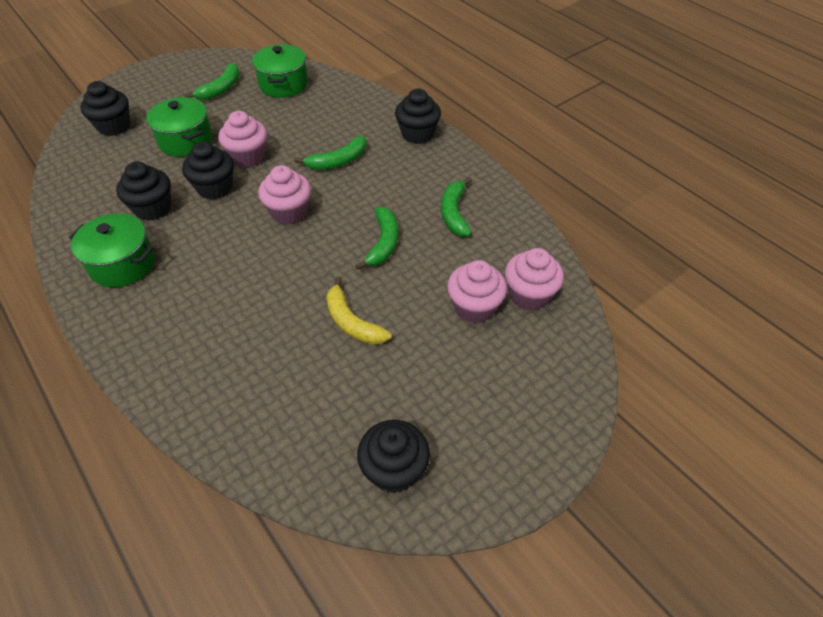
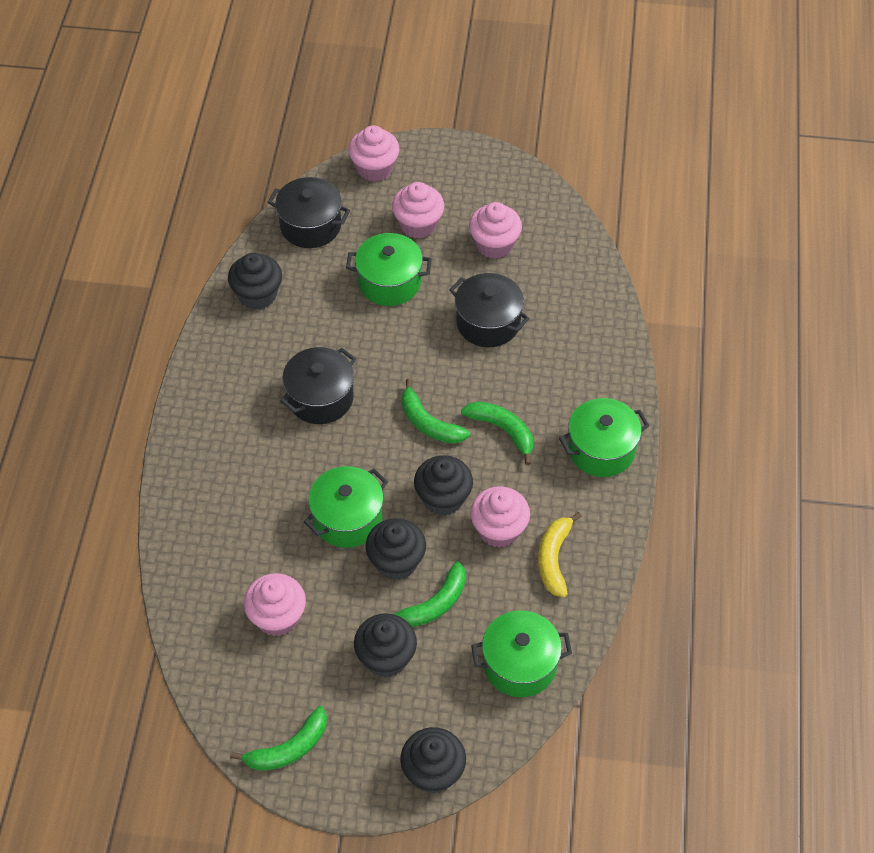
black pot: none = 0 -> [268,177,350,248] [280,347,356,424] [449,273,530,347] = 3
green pot: [69,213,155,288] [146,97,213,157] [252,44,308,98] = 3 -> [304,466,388,548] [346,233,432,306] [471,610,572,697] [559,398,650,477] = 4
pink cupcake: [219,111,267,167] [258,165,311,225] [447,260,507,323] [505,248,564,311] = 4 -> [244,573,306,636] [348,126,400,182] [392,182,444,239] [469,202,522,259] [470,486,530,548] = 5

